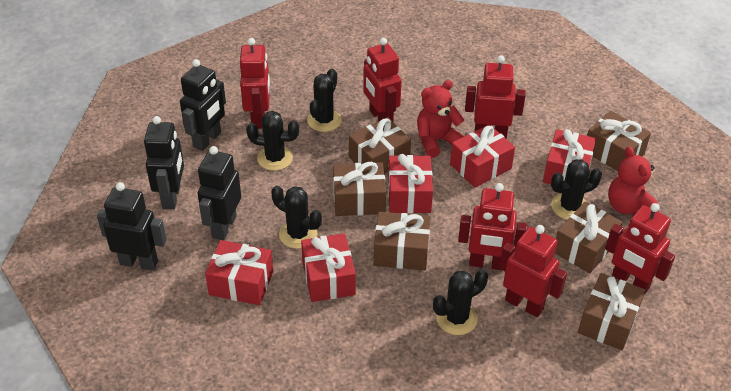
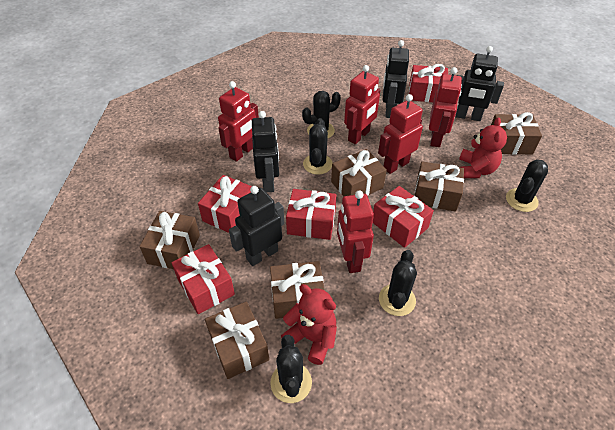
red robot: [240,38,270,129] [363,38,402,122] [458,183,527,270] [465,55,526,139] [499,225,567,317] [605,203,675,295] = 6 -> [218,81,259,162] [337,191,374,273] [344,65,381,144] [378,94,423,174] [429,67,462,147] = 5

